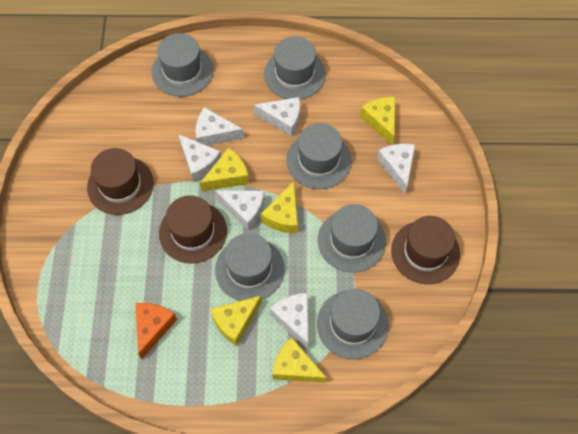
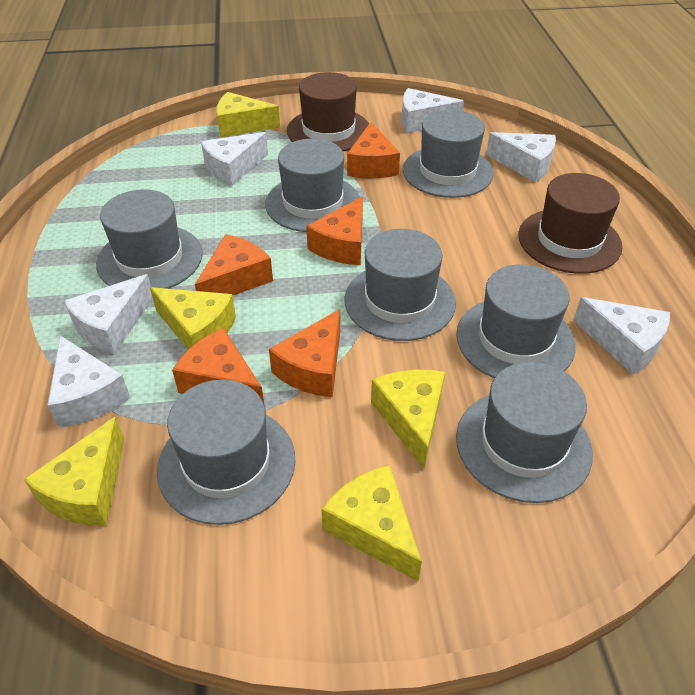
brown hat: [87,148,154,215] [159,195,227,264] [391,216,460,284] = 3 -> [287,72,369,151] [518,173,623,274] = 2
grey hat: [152,33,213,97] [215,233,285,301] [264,36,326,100] [286,123,352,189] [317,289,389,359] [318,204,386,273] = 6 -> [96,189,203,289] [157,380,296,525] [265,139,360,232] [345,229,456,341] [403,110,494,198] [456,264,576,378] [456,362,593,503] = 7
orange cheese: [136,303,177,359] = 1 -> [172,328,265,407] [195,234,273,296] [269,309,340,397] [306,196,363,265] [347,122,400,178] = 5

